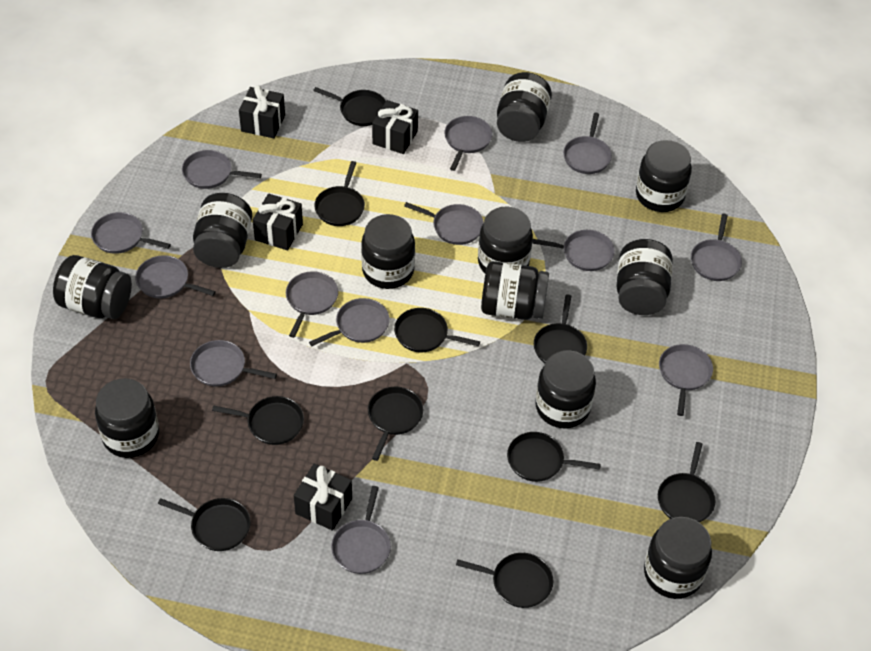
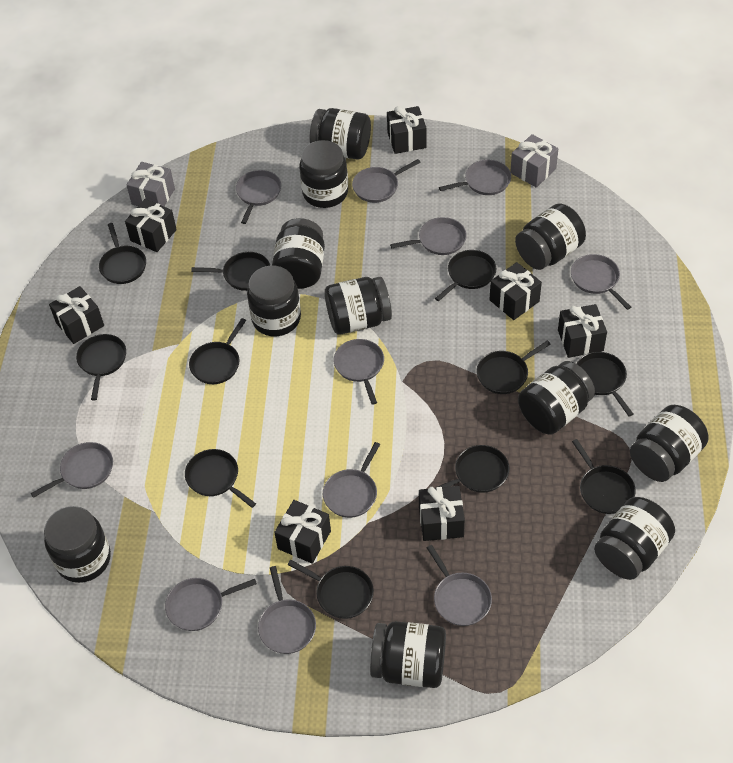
black gift: [239,85,285,138] [253,193,303,250] [294,463,352,531] [372,100,418,154] = 4 -> [49,286,104,344] [125,199,177,252] [274,500,331,564] [387,106,427,154] [419,486,465,541] [489,262,542,320] [558,304,607,358] = 7
black pan: [158,498,250,551] [212,396,304,445] [313,87,386,126] [314,161,365,226] [368,387,423,461] [394,308,480,353] [456,553,553,608] [507,432,601,482] [534,295,587,363] [658,442,716,523] = 10 -> [76,334,126,401] [99,223,146,284] [185,449,256,508] [189,318,246,384] [191,252,270,291] [287,560,374,619] [435,250,496,301] [438,445,509,493] [477,340,551,394] [572,439,636,514] [576,352,633,416] = 11
grey gift: none = 0 -> [126,162,175,206] [510,134,558,188] = 2
grey pan: [91,212,171,254] [135,255,216,298] [182,150,262,189] [190,340,277,387] [286,271,338,338] [309,298,390,346] [331,486,391,574] [404,202,484,245] [444,116,493,171] [532,230,615,271] [563,113,612,174] [659,344,713,416] [691,214,742,281] = 13 -> [31,442,113,498] [165,578,257,631] [236,170,281,224] [258,566,316,654] [323,442,380,518] [334,339,384,405] [352,159,421,203] [390,217,467,255] [427,545,492,626] [439,160,511,195] [571,254,631,310] = 11

